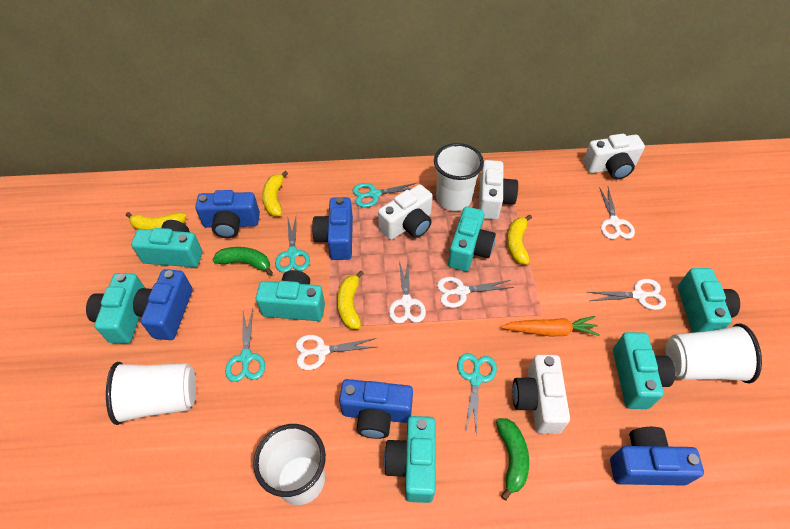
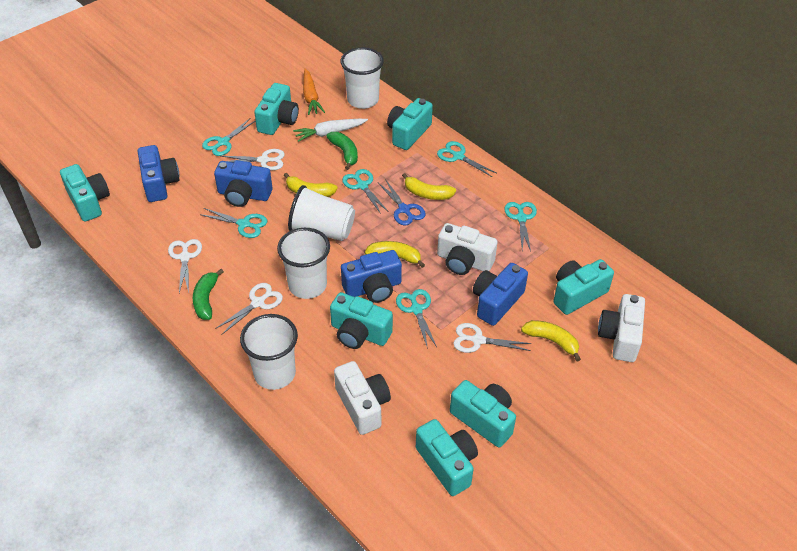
blue camera: [133,269,193,340] [195,190,260,238] [312,197,353,260] [339,379,413,439] [610,427,704,486] = 5 -> [138,145,180,202] [214,160,273,207] [341,250,402,303] [473,263,528,326] = 4
blue scissors: none = 0 -> [378,179,426,226] = 1
turquoise scissors: [225,308,265,382] [275,217,310,273] [352,183,416,208] [457,353,497,436] = 4 -> [200,208,267,238] [202,118,255,156] [342,169,389,214] [396,289,437,349] [437,141,496,177] [504,202,537,251] = 6
white camera: [378,184,433,240] [479,160,518,220] [512,355,570,434] [583,134,645,179] = 4 -> [334,361,391,435] [437,223,498,275] [598,294,645,362] = 3
white carrot: none = 0 -> [293,119,368,142] = 1
white scissors: [296,335,376,370] [389,261,426,323] [437,277,514,308] [587,279,666,310] [599,187,635,239] = 5 -> [168,239,202,293] [215,283,283,335] [221,149,285,170] [453,323,531,353] = 4

